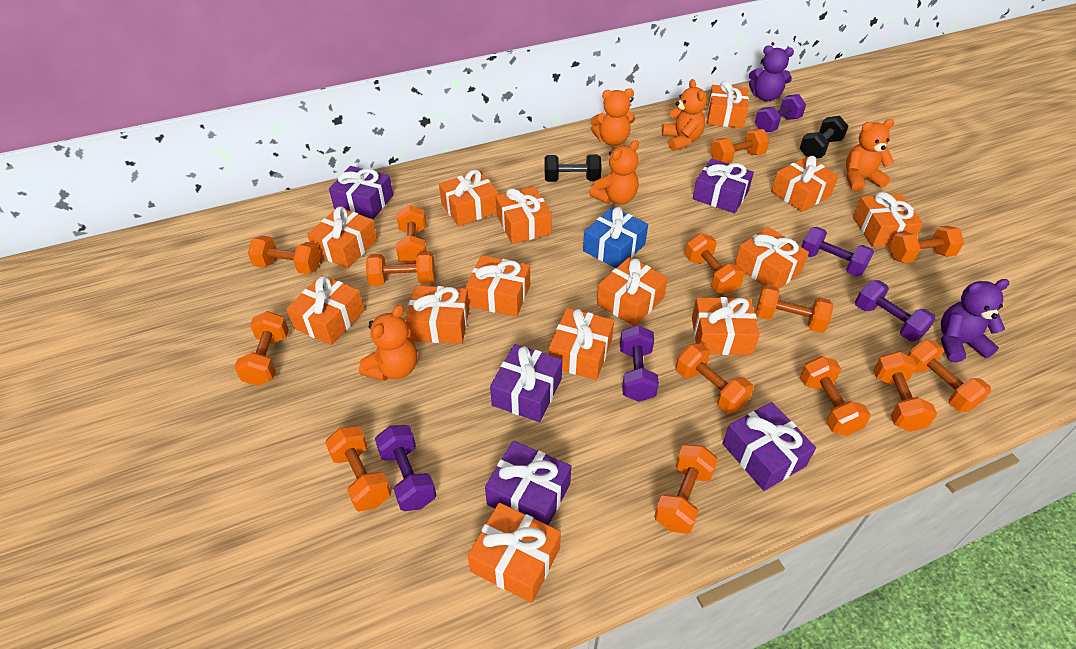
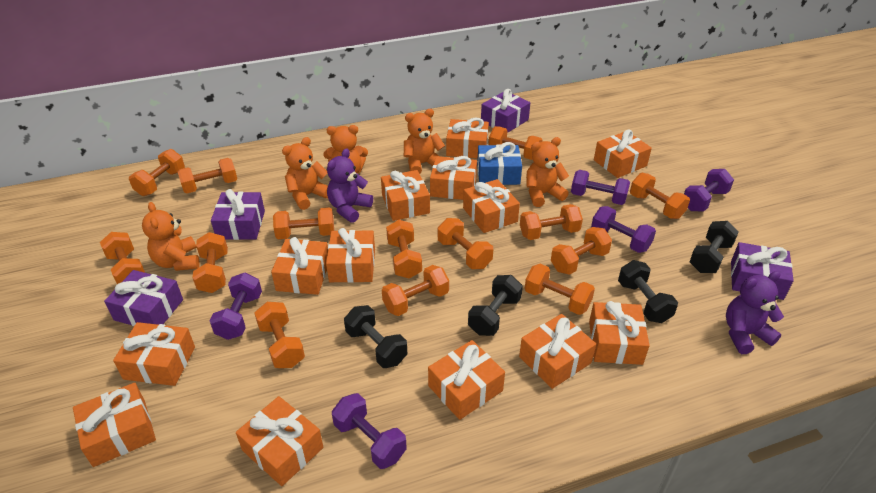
black dumbbell: [544,154,602,182] [799,116,848,158] = 2 -> [344,305,407,368] [468,275,523,336] [618,260,678,323] [690,221,739,273] = 4
orange gift: [286,275,365,345] [307,207,377,268] [405,286,470,344] [439,170,499,226] [466,255,530,317] [468,503,561,603] [496,187,552,244] [549,308,614,380] [597,257,668,326] [692,297,760,355] [707,81,749,128] [734,227,809,289] [771,156,839,212] [853,192,923,247] = 14 -> [73,383,156,467] [113,322,195,386] [236,396,323,486] [271,237,328,295] [326,228,375,283] [381,170,430,221] [428,340,505,420] [430,156,477,200] [446,117,489,159] [463,179,520,233] [519,314,596,389] [589,301,650,365] [594,129,652,178] = 13
purple gift: [329,166,393,219] [485,441,571,525] [490,344,562,422] [693,159,754,213] [723,402,816,491] = 5 -> [104,270,183,326] [211,189,265,240] [481,89,530,133] [731,242,794,300] = 4

